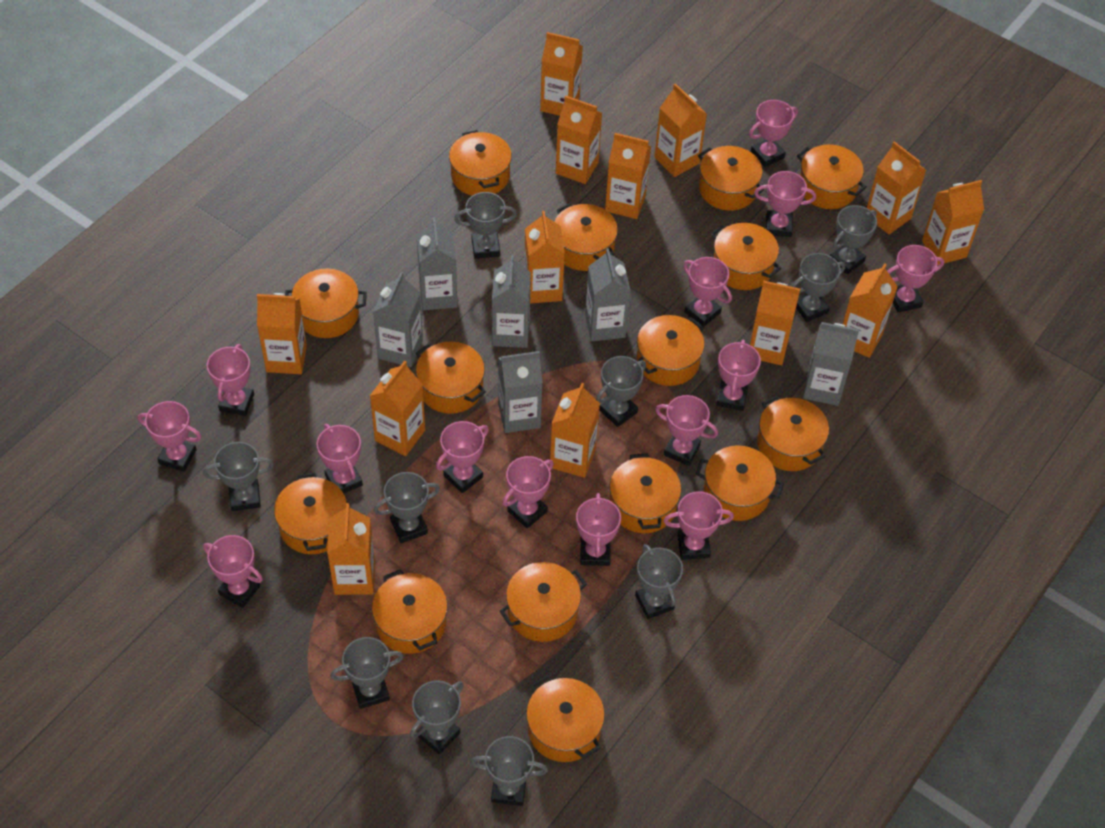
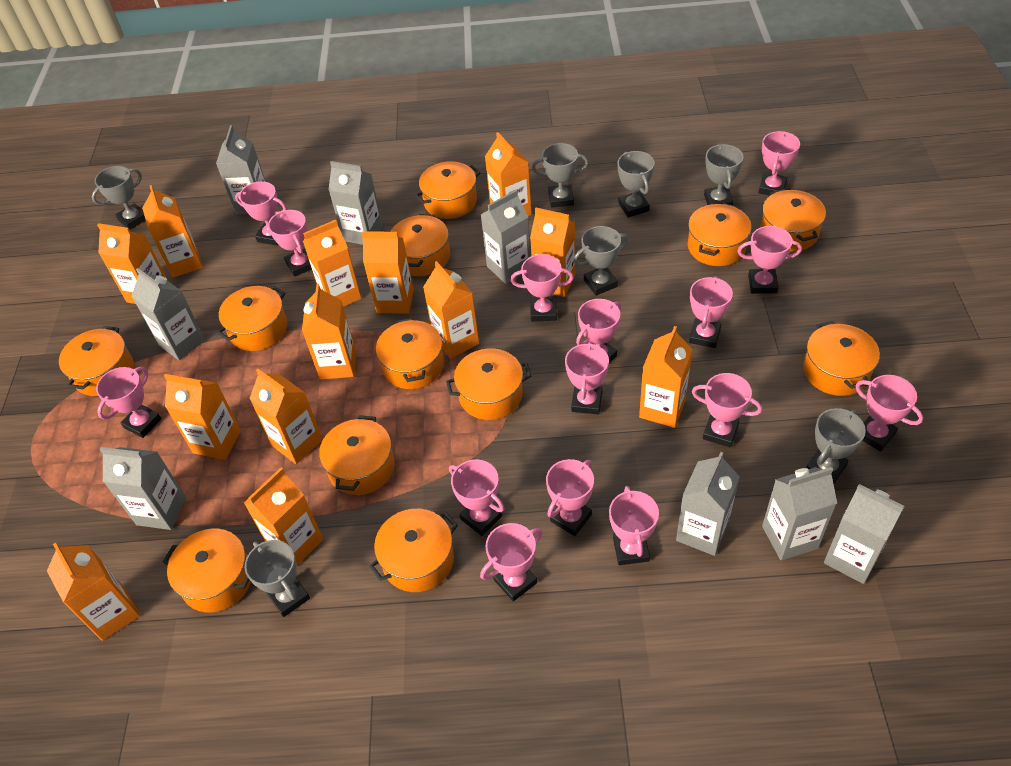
grey carton: [373,272,423,367] [416,217,457,310] [492,255,531,348] [498,351,543,433] [585,248,631,341] [803,322,859,406] = 6 -> [100,447,186,530] [132,268,205,361] [216,125,266,214] [328,161,383,245] [481,190,531,284] [676,452,740,556] [762,467,837,560] [824,484,904,584] = 8
grey trophy: [203,442,274,511] [330,637,404,709] [373,472,440,543] [410,680,464,754] [454,192,517,259] [471,736,548,806] [596,356,646,427] [635,544,683,619] [791,253,845,322] [830,205,877,274] = 10 -> [92,166,146,230] [245,540,310,617] [532,143,589,208] [574,226,628,296] [617,151,655,218] [704,144,743,205] [806,408,866,484] = 7
orange pot: [274,473,347,554] [285,269,367,338] [372,569,448,654] [416,342,486,414] [449,130,512,196] [499,562,587,642] [526,675,605,762] [555,203,618,271] [610,453,681,533] [637,315,705,386] [696,446,784,521] [698,146,764,211] [711,223,781,290] [757,396,829,471] [797,145,867,209] = 15 -> [59,326,134,396] [163,529,251,612] [217,286,288,351] [319,415,395,495] [369,509,458,592] [376,318,444,389] [390,214,450,276] [415,161,481,219] [446,349,531,420] [688,203,751,266] [760,189,826,252] [803,321,880,396] = 12
pink trophy: [138,401,202,472] [203,535,263,608] [207,344,254,416] [317,424,363,493] [436,421,489,493] [502,456,554,528] [576,493,621,566] [655,395,718,466] [664,491,734,560] [683,257,732,327] [716,340,761,411] [749,100,798,167] [754,171,816,237] [887,245,944,313] = 14 -> [96,367,162,438] [235,181,287,246] [268,210,312,277] [449,459,505,536] [480,523,543,601] [510,254,574,322] [546,459,594,536] [565,341,609,415] [576,299,621,363] [609,486,659,565] [689,276,733,348] [692,373,762,447] [738,226,802,294] [758,131,800,195] [855,375,923,452] = 15

